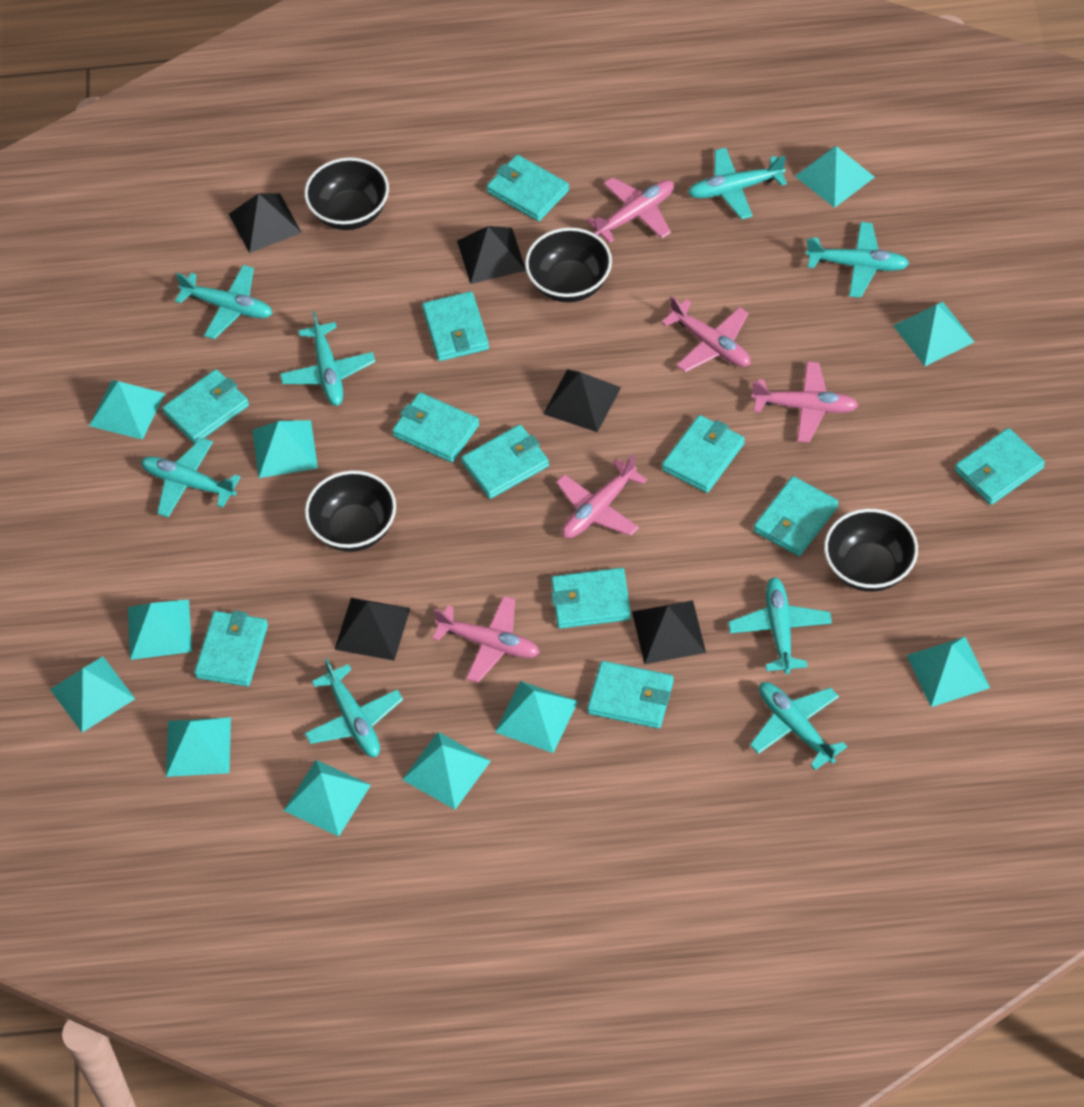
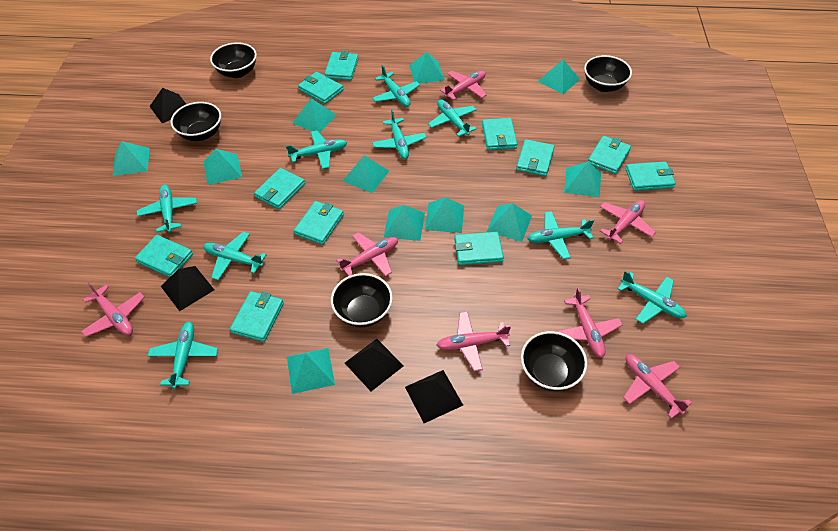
black bowl: [304,157,389,230] [305,470,396,552] [525,227,612,302] [824,508,918,592] = 4 -> [170,102,221,141] [210,42,257,78] [331,273,393,328] [521,331,587,391] [584,55,632,92] = 5
black pyramid: [229,193,302,253] [334,598,410,661] [457,226,526,284] [543,369,621,432] [632,600,706,664] = 5 -> [150,88,186,123] [161,266,214,311] [345,339,403,391] [405,370,463,423] = 4
pink plane: [432,596,540,683] [556,454,647,538] [586,177,674,243] [661,296,750,372] [752,362,858,442] = 5 -> [81,282,145,337] [336,232,398,277] [436,311,511,371] [440,71,487,100] [556,288,622,358] [600,200,656,244] [623,354,692,419] = 7
turquoise plane: [141,438,241,517] [175,265,273,339] [280,311,375,406] [304,658,403,757] [688,148,787,219] [728,577,832,674] [750,682,847,770] [806,222,910,298] = 8 -> [137,185,197,233] [148,321,218,389] [203,231,267,280] [286,131,347,169] [372,65,420,107] [372,109,427,159] [428,99,477,137] [527,211,594,259] [618,271,687,324] = 9

